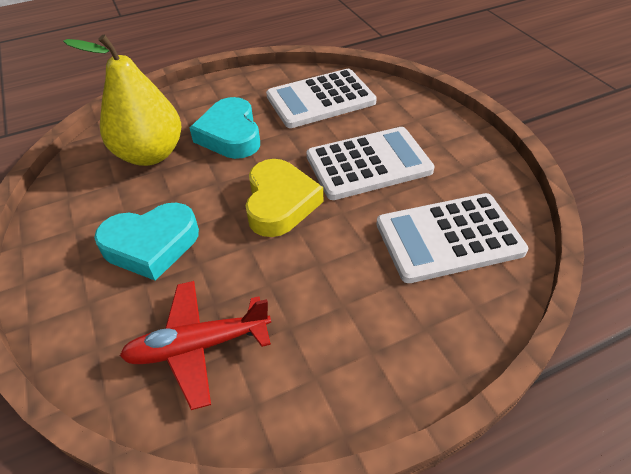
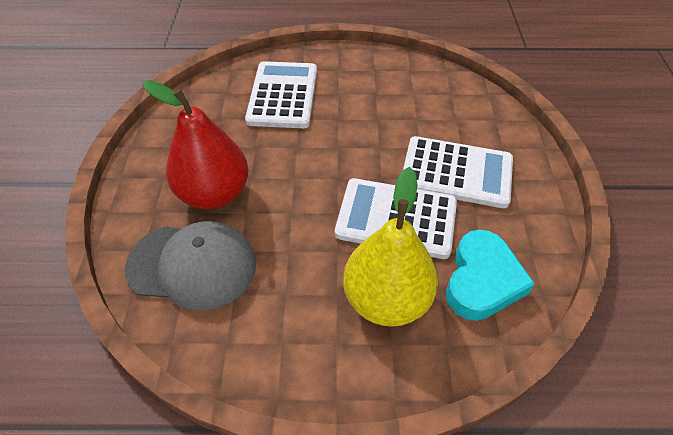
grey cap: none = 0 -> [125,221,256,311] = 1
red pear: none = 0 -> [143,80,249,209] = 1
red plane: [120,281,271,410] = 1 -> none = 0
turquoise heart: [94,203,199,281] [190,97,260,159] = 2 -> [446,230,535,321] = 1
yellow heart: [245,159,324,237] = 1 -> none = 0

